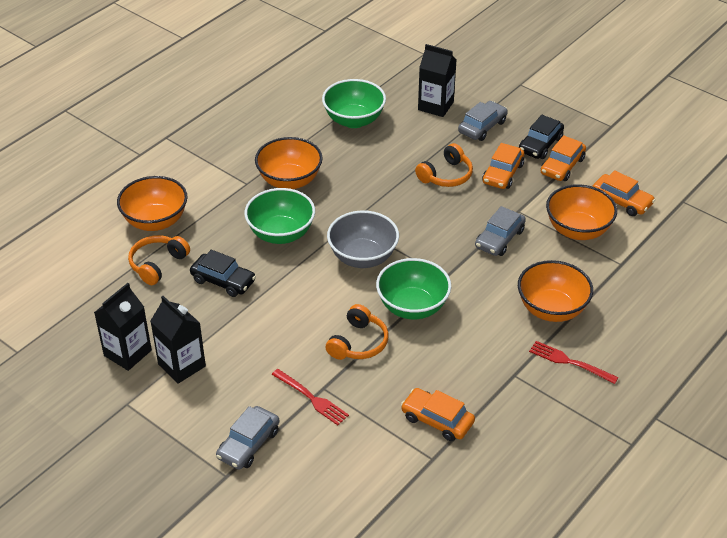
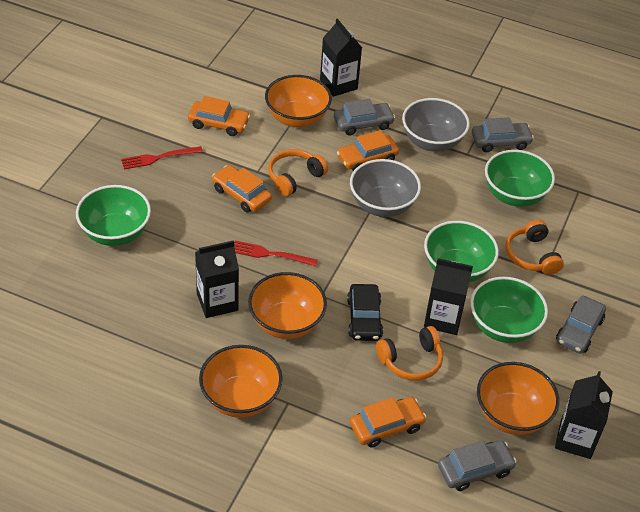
black car: [190,250,256,297] [519,115,564,159] = 2 -> [347,284,383,341] = 1
black carton: [94,283,152,371] [150,296,206,384] [418,44,456,117] = 3 -> [195,240,239,318] [320,19,362,97] [424,258,473,335] [555,371,613,459] = 4
green bowl: [244,188,315,244] [322,79,386,128] [376,258,451,319] = 3 -> [76,185,151,246] [424,221,499,282] [470,277,548,343] [485,150,555,207] = 4
grey bowl: [327,211,399,268] = 1 -> [350,159,421,217] [402,98,470,152] = 2
grey car: [216,406,280,470] [458,101,508,141] [475,206,526,256] = 3 -> [334,99,395,135] [438,440,517,491] [472,117,534,152] [556,296,606,354] = 4

